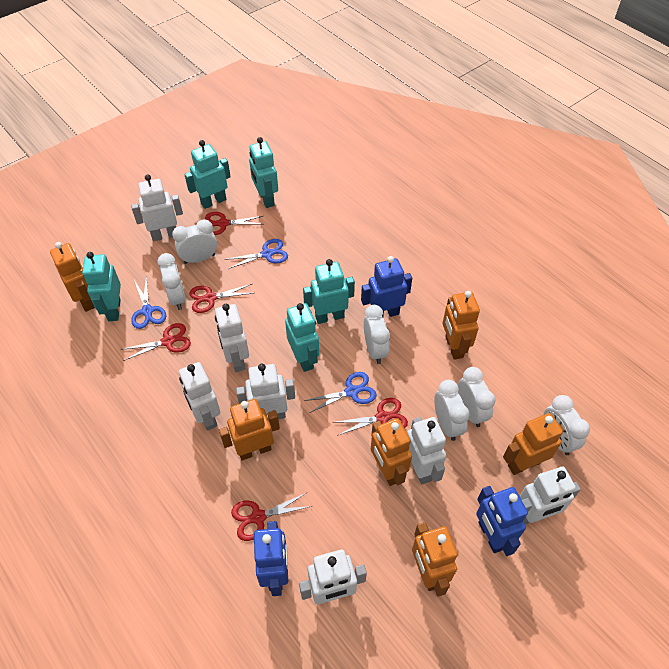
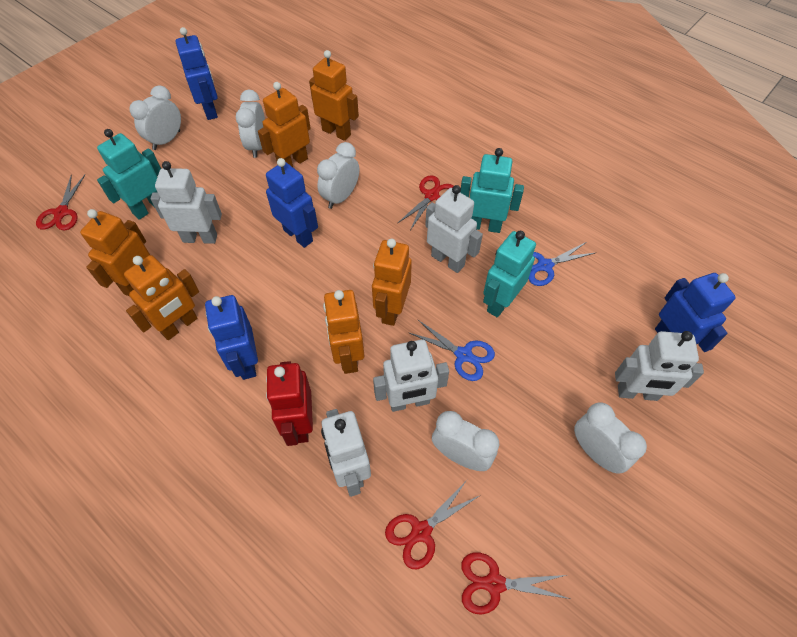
blue robot: [254,521,288,596] [361,256,412,317] [476,486,528,556] = 3 -> [176,27,218,120] [205,295,258,380] [266,158,318,248] [655,273,736,352] = 4
blue scissors: [131,276,166,329] [225,239,288,269] [304,372,377,413] = 3 -> [408,320,495,381] [529,242,595,286] = 2
red robot: none = 0 -> [266,361,313,446] = 1
red scissors: [120,323,191,361] [189,284,254,313] [205,212,263,235] [231,493,312,541] [333,398,408,436] = 5 -> [36,175,85,230] [385,480,481,569] [397,175,454,230] [461,552,570,615] = 4
turquoise robot: [82,252,121,321] [184,140,231,209] [249,137,278,208] [285,303,319,372] [303,259,355,324] = 5 -> [97,129,161,220] [460,148,524,233] [483,231,536,318] = 3
white clock: [157,253,186,310] [172,219,217,264] [364,305,390,364] [434,380,469,441] [458,367,495,427] [544,395,590,455] = 6 -> [129,85,181,150] [235,90,265,158] [317,142,359,209] [432,411,499,471] [574,402,647,474] = 5
white robot: [131,174,183,241] [179,362,220,431] [215,304,249,372] [236,364,295,419] [299,549,367,604] [407,417,446,485] [520,467,581,524] = 7 -> [151,161,222,244] [321,409,371,497] [373,339,449,412] [425,185,483,273] [615,331,704,401] = 5

